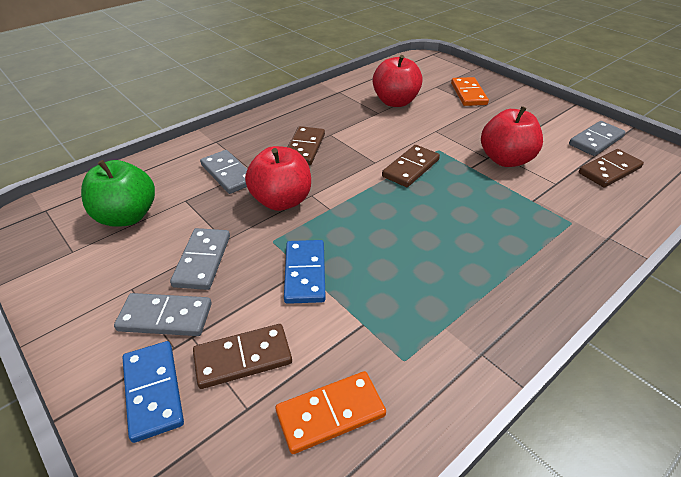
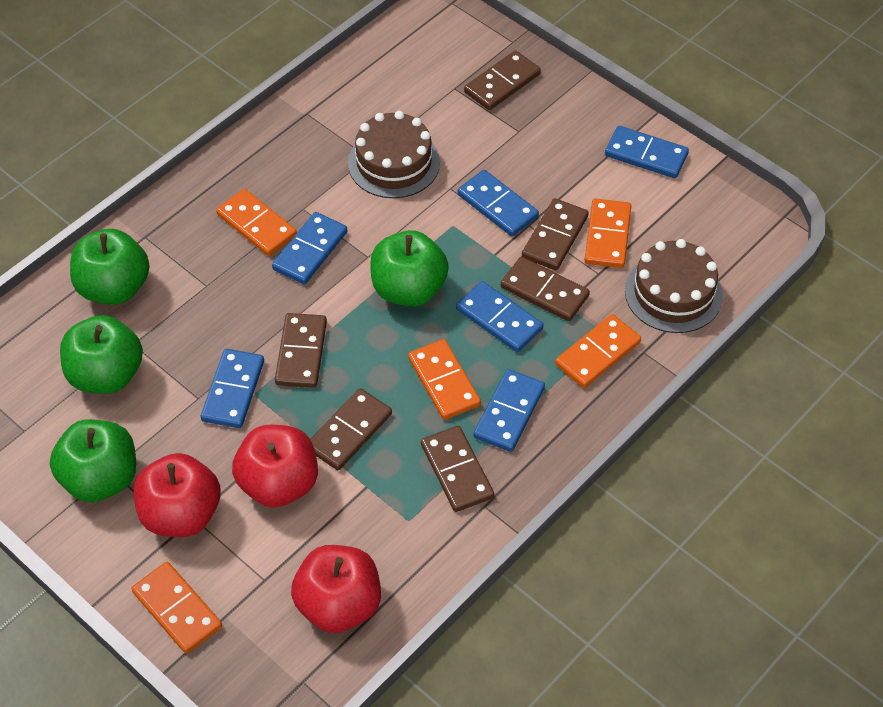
blue domino: [123,341,184,443] [284,240,326,304] = 2 -> [201,349,264,428] [272,212,347,284] [456,281,543,352] [458,170,539,236] [474,369,545,452] [605,126,689,178] = 6
brown cake: none = 0 -> [348,111,440,198] [625,239,723,333] = 2
brown domino: [193,324,292,389] [288,126,325,165] [382,145,440,187] [579,149,644,187] = 4 -> [275,313,327,388] [310,388,392,470] [421,426,494,512] [464,51,541,110] [501,256,590,321] [522,198,589,270] = 6
green apple: [81,160,155,227] = 1 -> [50,419,136,502] [60,315,143,394] [70,229,150,305] [370,230,449,307] = 4
grey domino: [114,293,212,336] [170,228,230,290] [200,150,247,194] [569,121,626,156] = 4 -> none = 0
orange domino: [276,371,386,454] [451,77,489,106] = 2 -> [131,562,222,654] [216,189,297,256] [408,339,481,420] [555,314,641,388] [584,198,631,268] = 5

